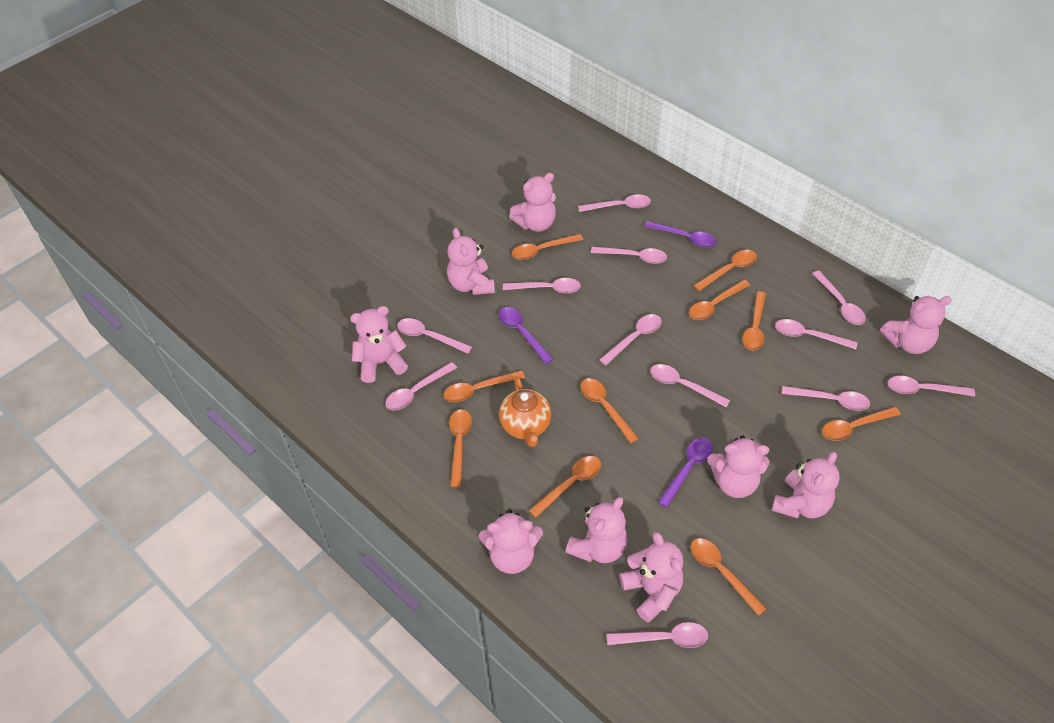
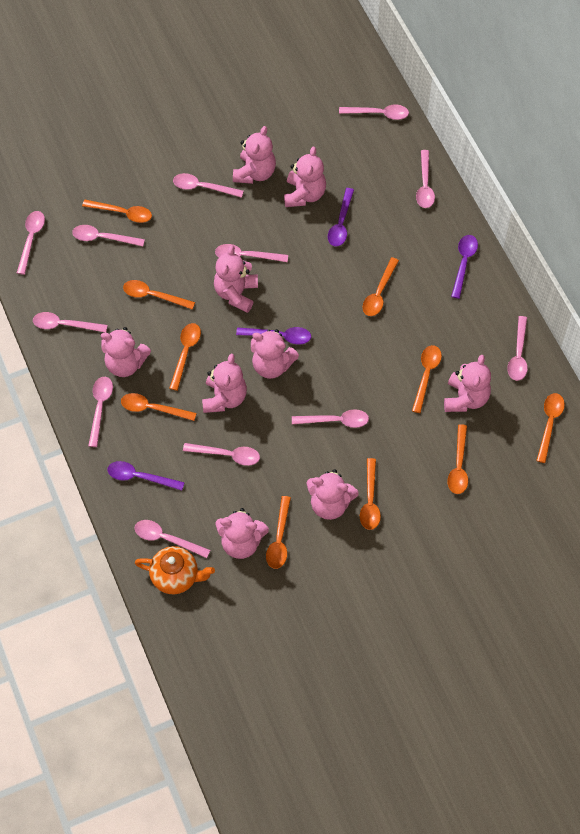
purple spoon: [499,307,553,364] [644,221,717,248] [658,438,713,508] = 3 -> [107,461,185,491] [236,327,311,344] [328,188,354,246] [451,235,478,299] = 4

